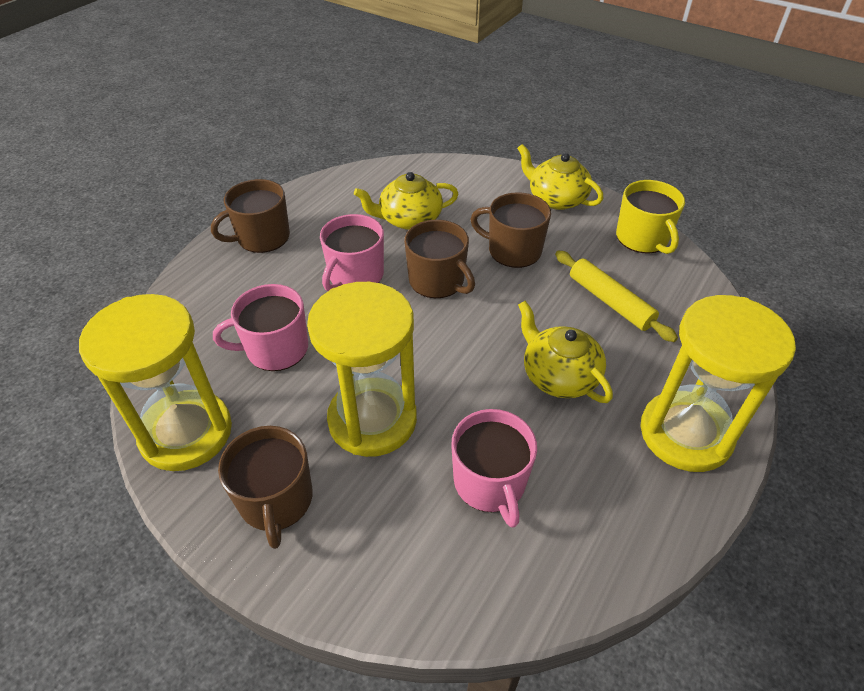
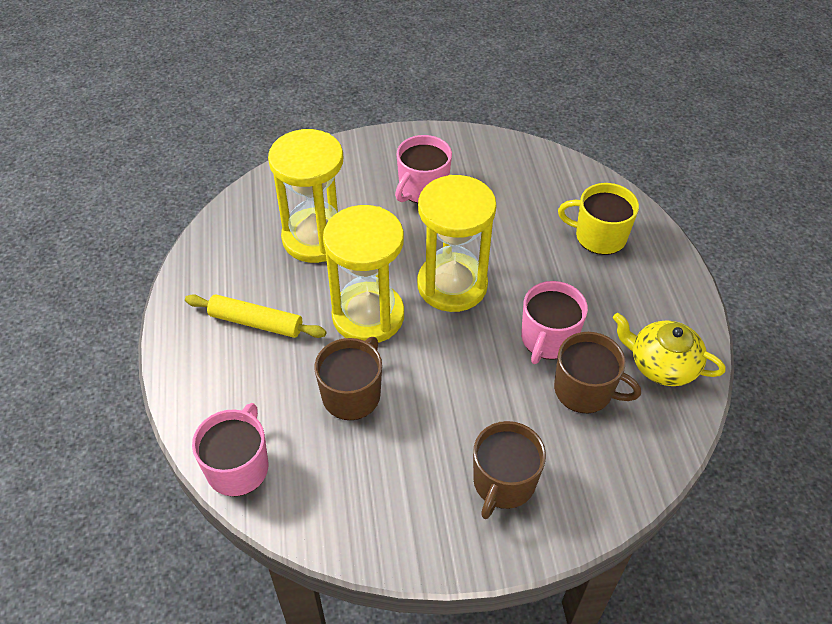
brown mug: [211,179,290,253] [218,426,313,549] [404,220,475,298] [470,192,551,268] = 4 -> [315,337,382,420] [473,421,546,519] [554,332,641,413] = 3
yellow teapot: [354,172,458,230] [517,144,604,210] [518,301,613,403] = 3 -> [613,313,726,386] = 1

